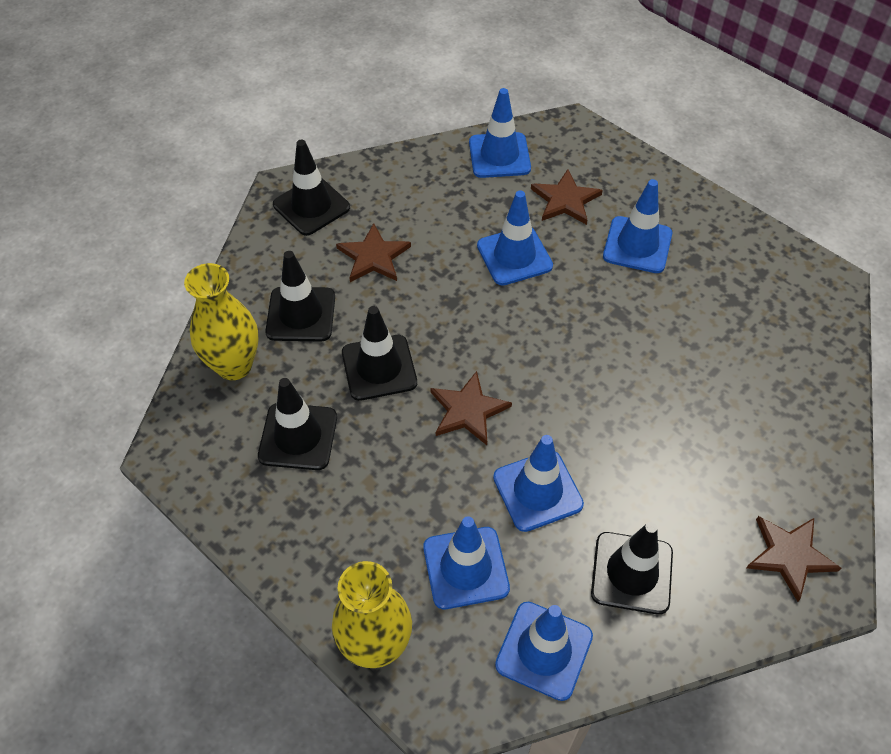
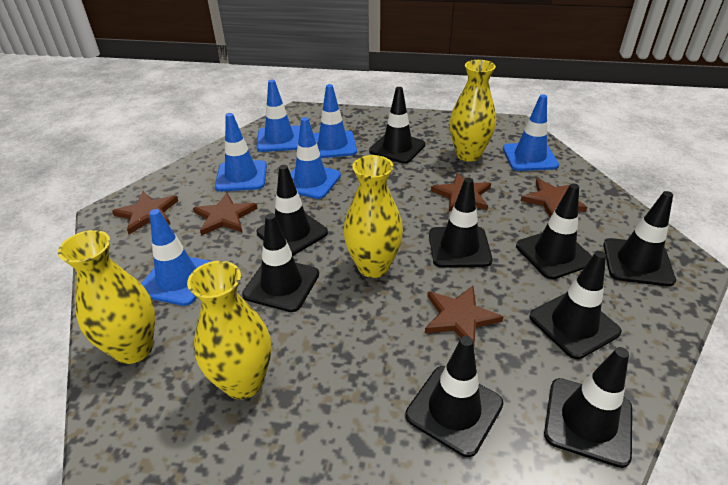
black traffic cone: [258,378,337,470] [265,251,335,341] [273,140,350,236] [342,306,417,401] [591,522,673,615] = 5 -> [242,213,319,312] [256,165,328,256] [369,87,426,164] [405,336,504,457] [429,178,493,268] [516,183,592,279] [529,251,622,359] [544,347,632,468] [603,191,676,286] = 9
brown star: [336,223,411,282] [430,371,512,445] [531,169,603,225] [747,516,841,602] = 4 -> [112,192,178,234] [193,193,258,236] [425,286,503,346] [431,173,491,212] [521,178,587,218] = 5
yellow vase: [184,263,258,380] [332,561,412,668] = 2 -> [58,230,155,364] [187,261,271,399] [343,155,403,278] [450,60,496,161] = 4

